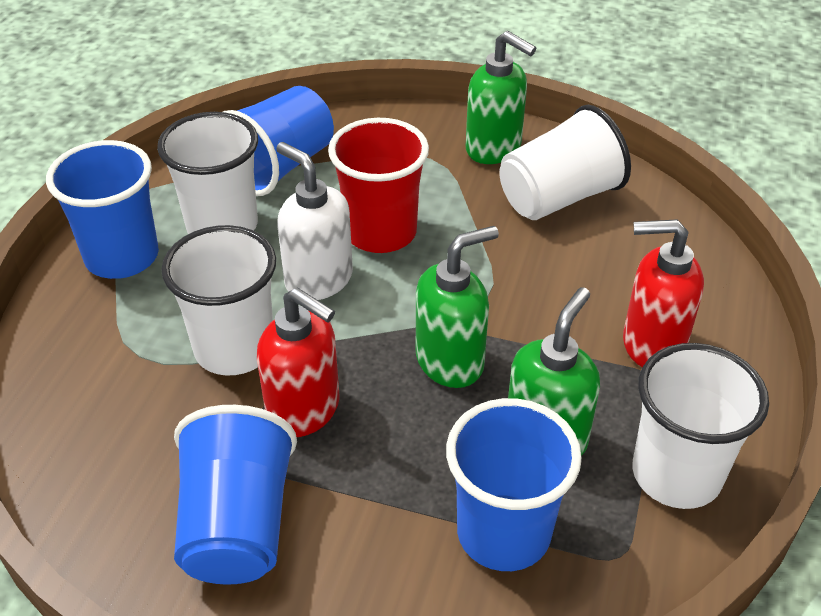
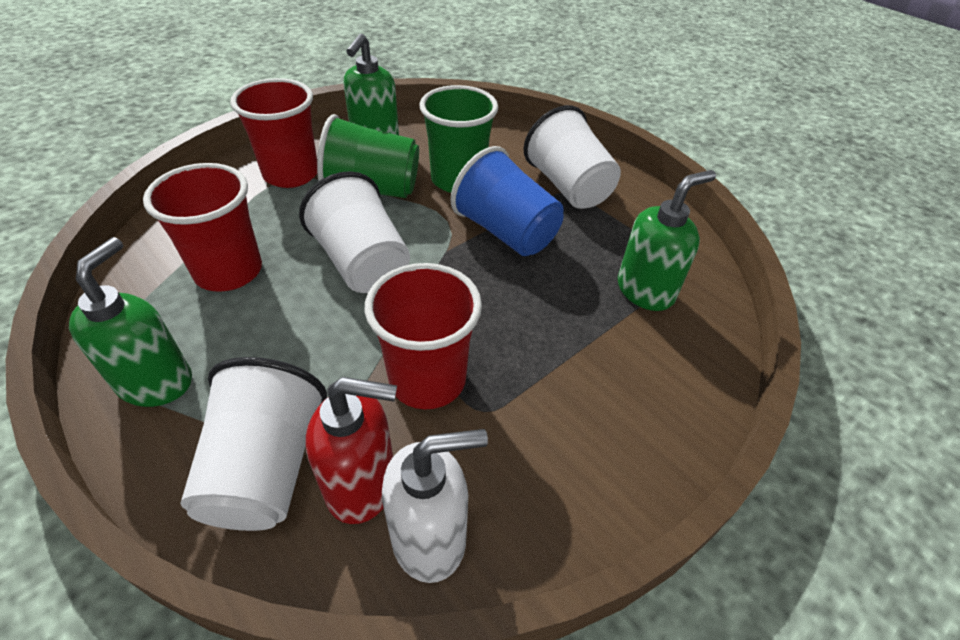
blue cup: [46,140,159,279] [174,405,297,585] [223,86,334,196] [446,398,582,571] = 4 -> [450,146,564,256] = 1
green cup: none = 0 -> [317,114,419,198] [419,85,498,193] = 2
red cup: [328,118,429,253] = 1 -> [143,163,262,291] [230,78,317,188] [365,263,482,409] = 3
red soap dispenser: [257,288,340,437] [623,219,704,367] = 2 -> [306,377,397,524] = 1
white cup: [157,112,258,234] [161,225,276,376] [499,105,631,220] [633,343,769,509] = 4 -> [180,357,327,531] [299,171,410,293] [523,105,621,209] = 3

